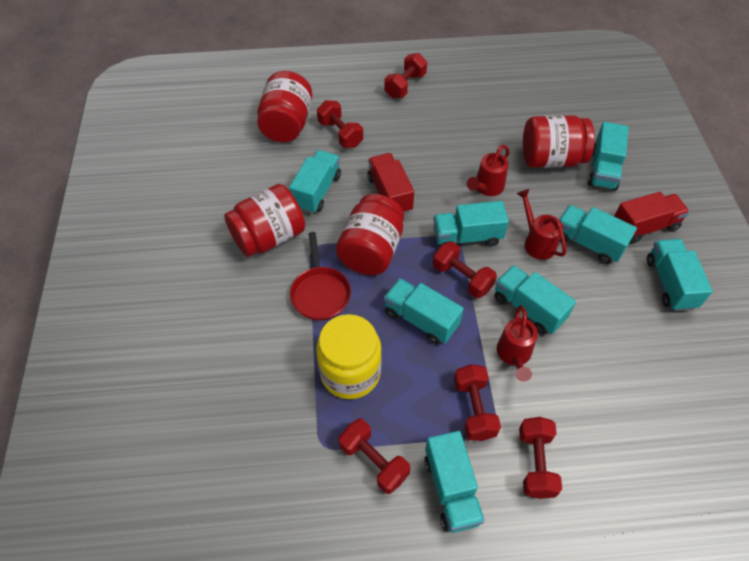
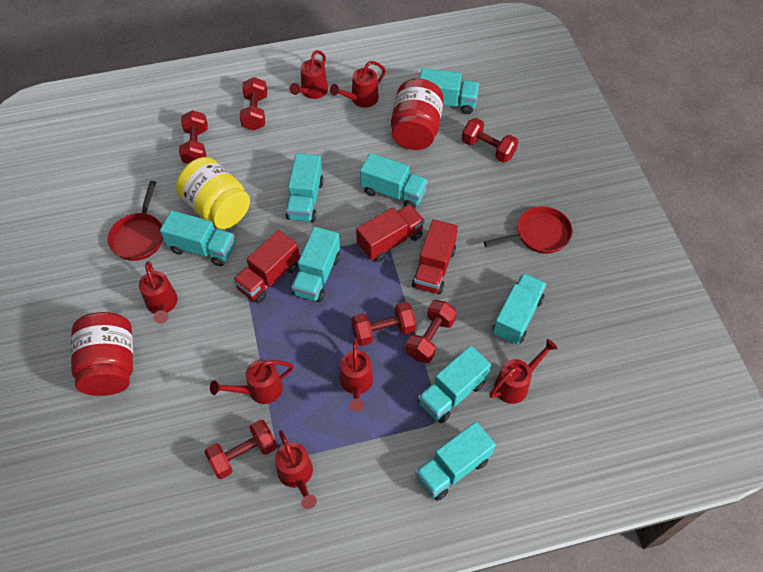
red jar: [224,184,305,257] [257,71,312,142] [336,194,404,275] [523,115,595,168] = 4 -> [71,312,133,396] [391,79,444,150] = 2
red pan: [290,232,351,321] = 1 -> [108,181,163,261] [484,206,572,254] = 2
red truck: [367,153,414,214] [614,192,690,244] = 2 -> [233,230,300,303] [356,204,425,262] [412,219,458,294] = 3
red watering can: [467,145,510,196] [497,305,538,382] [517,189,566,260] = 3 -> [139,261,178,324] [210,360,294,404] [275,430,317,509] [290,50,328,99] [330,61,386,108] [340,338,373,412] [489,339,558,404] = 7

